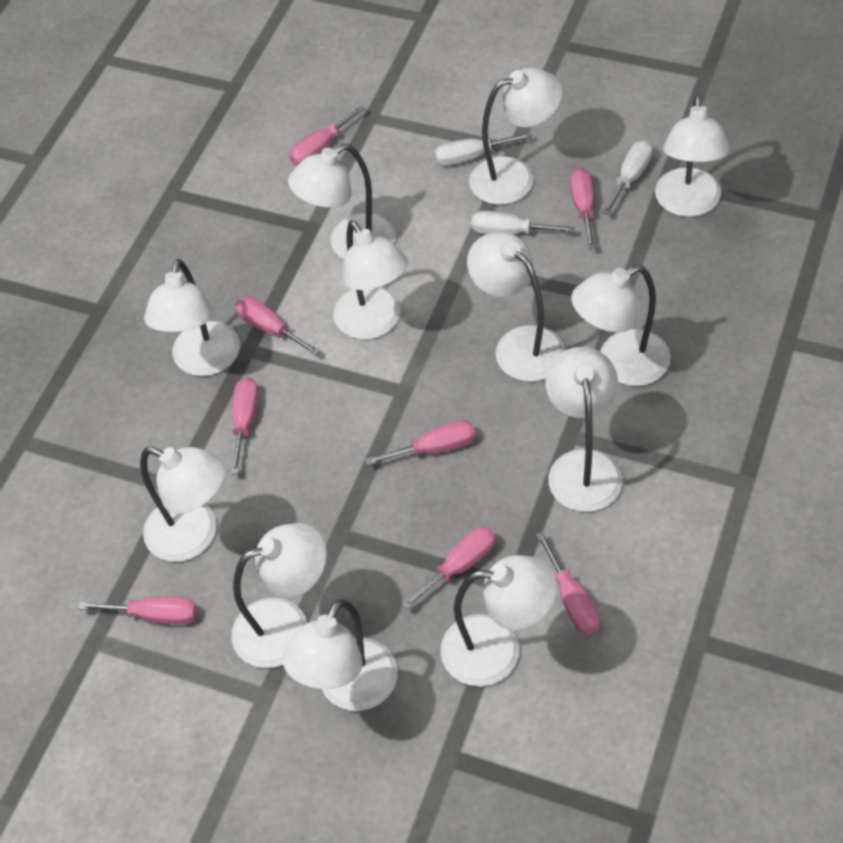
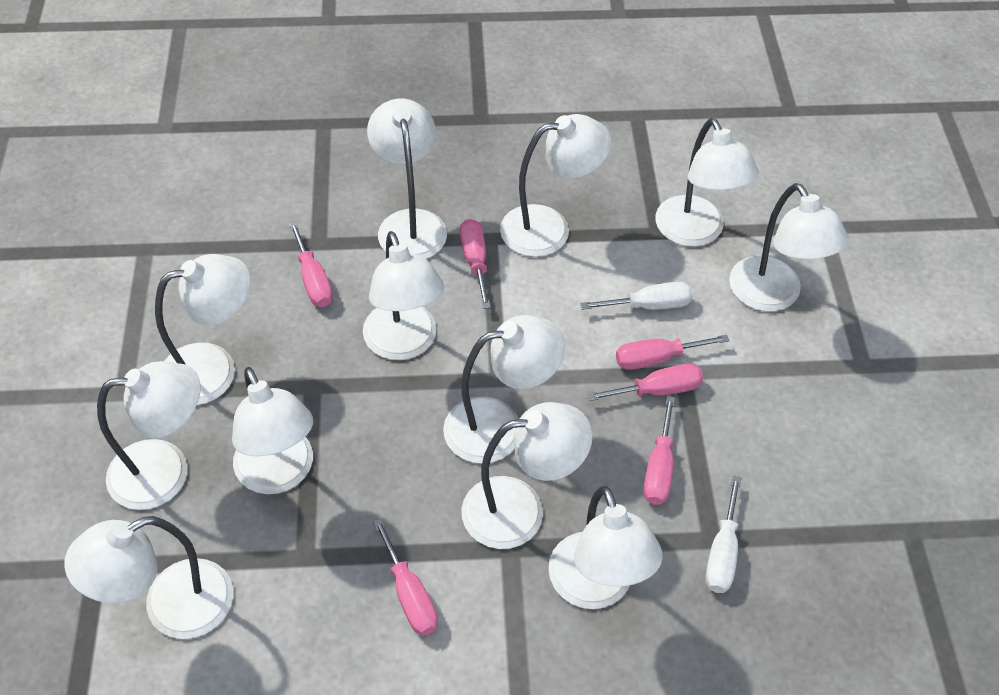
pink screwdriver: [78,596,197,625] [230,377,258,474] [235,297,320,356] [289,105,366,165] [365,420,475,466] [401,527,496,610] [536,532,600,635] [570,168,596,250] = 8 -> [289,221,333,307] [373,518,438,636] [460,219,491,309] [587,364,703,401] [616,335,730,370] [643,396,675,505] = 6
white screwdriver: [434,132,532,166] [471,211,575,234] [602,140,652,215] = 3 -> [580,282,693,310] [705,476,741,593] = 2

